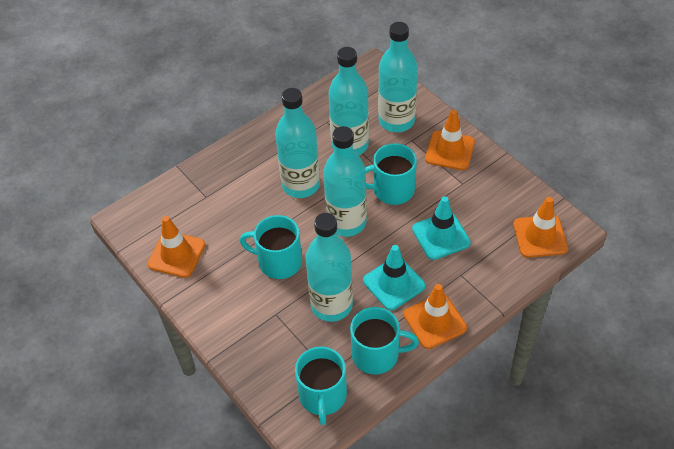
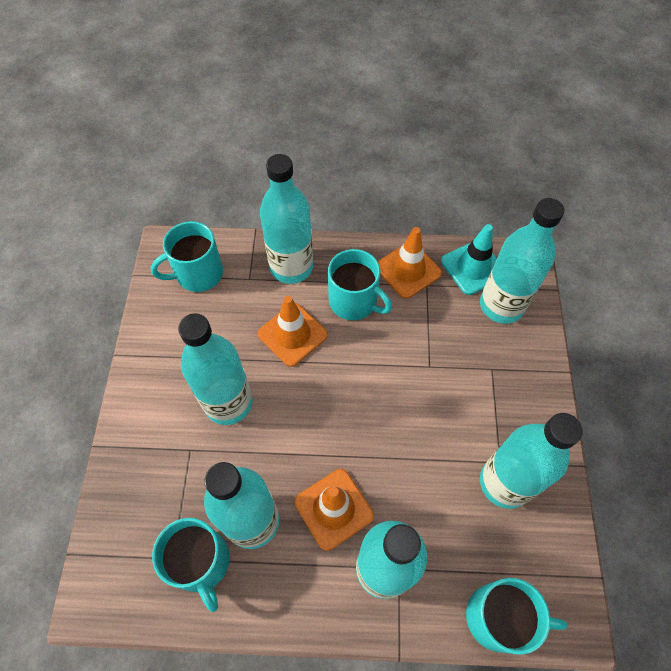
orange traffic cone: [147,216,205,278] [404,284,467,349] [425,110,475,170] [513,197,568,258] = 4 -> [258,296,328,367] [295,469,374,551] [378,227,442,299] = 3
turquoise bottle: [275,88,320,198] [306,213,353,322] [323,126,367,237] [329,47,369,156] [378,22,418,132] = 5 -> [178,313,253,425] [204,462,279,549] [260,154,313,284] [356,521,427,599] [480,198,564,324] [480,413,583,509] = 6
turquoise traffic cone: [363,245,426,310] [412,196,471,260] = 2 -> [441,224,497,295] = 1

